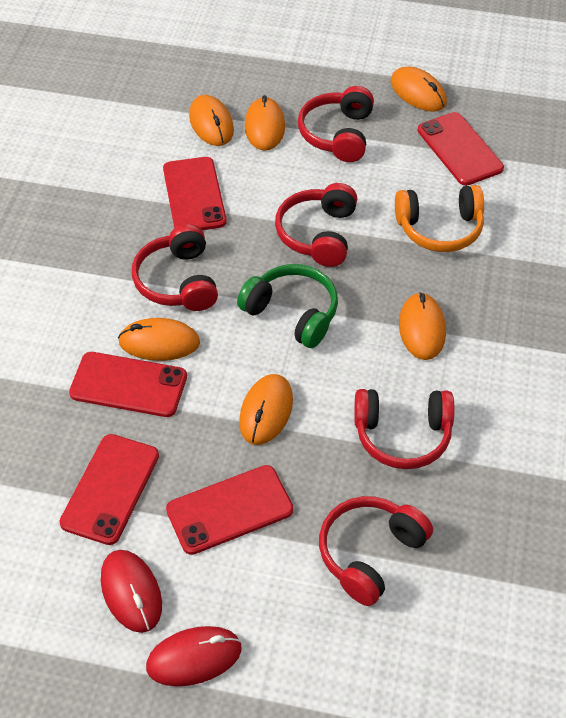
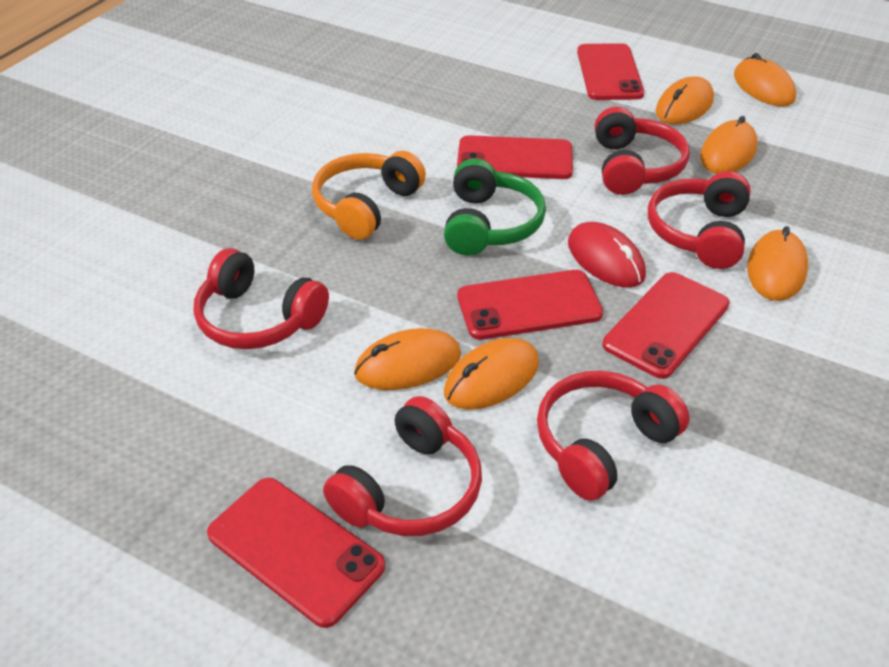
red mouse: [101,550,162,633] [146,626,242,686] = 2 -> [568,222,646,288] = 1

